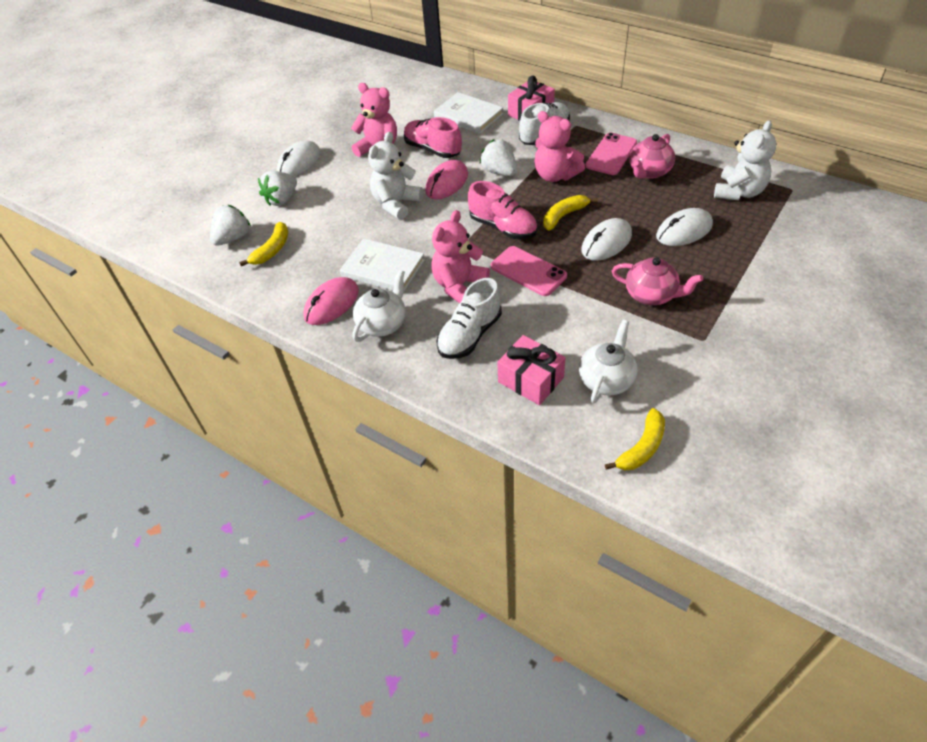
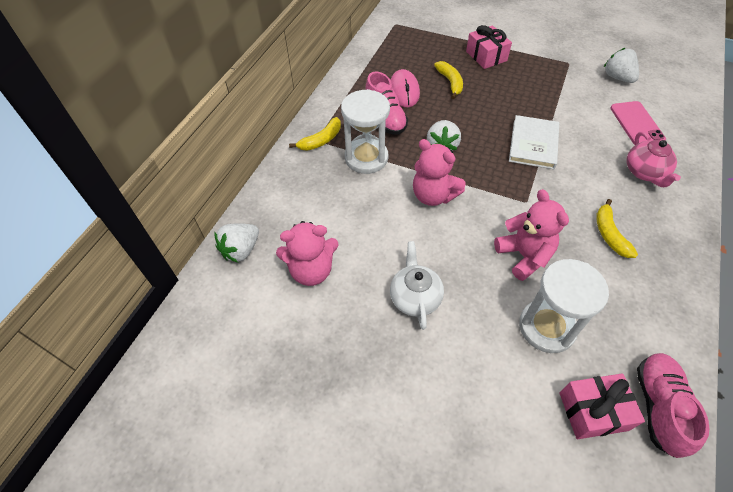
pink mouse: [303,277,359,325] [425,160,468,199] = 2 -> [390,69,420,107] = 1
pink phone: [491,246,567,296] [586,133,637,175] = 2 -> [610,101,666,145] = 1
pink teapot: [612,257,703,305] [629,134,675,179] = 2 -> [626,132,681,187] = 1
white book: [340,238,425,291] [434,92,503,134] = 2 -> [509,115,559,169] = 1
white hourglass: none = 0 -> [341,89,390,174] [519,259,609,353] = 2
white mouse: [277,140,321,176] [581,218,632,261] [656,208,713,246] = 3 -> none = 0
white shoe: [436,278,502,359] [519,102,570,145] = 2 -> none = 0
white teapot: [353,270,406,342] [579,320,638,404] = 2 -> [390,241,444,330] = 1
white teddy bear: [368,132,423,220] [714,120,776,200] = 2 -> none = 0

